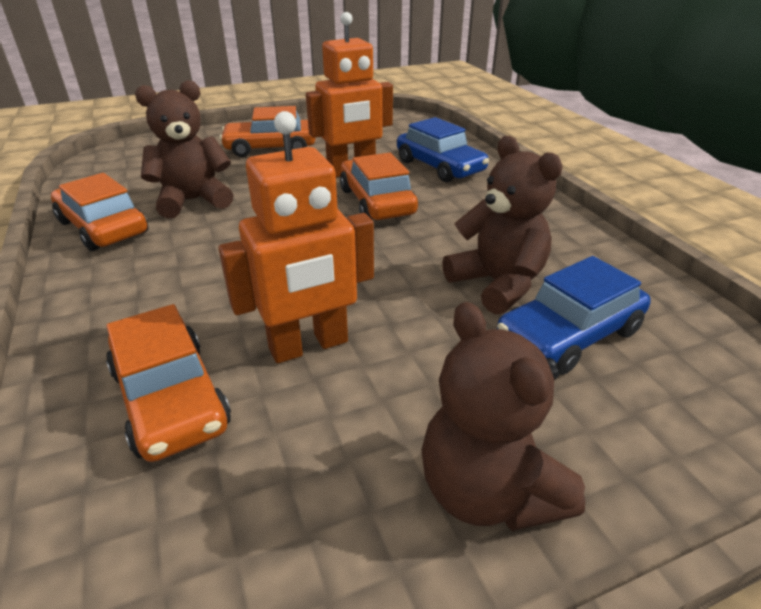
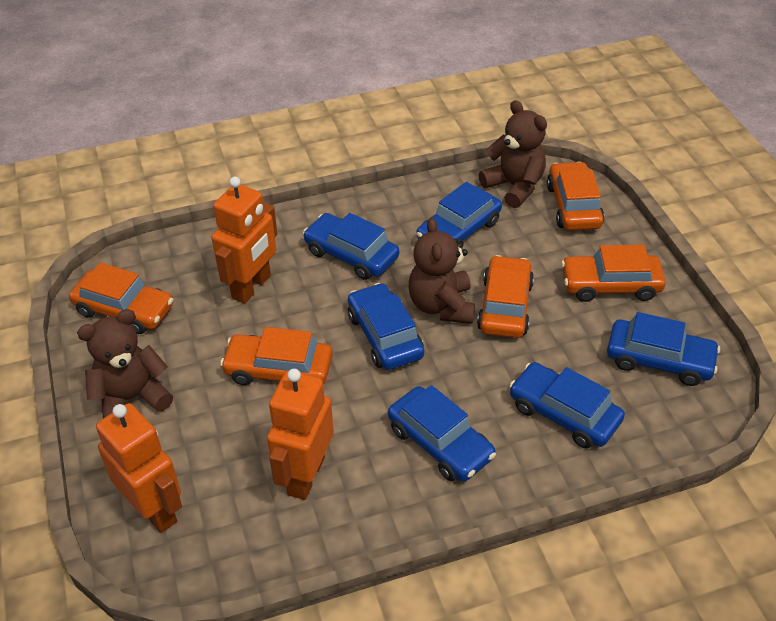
blue car: [397,117,489,182] [497,256,651,375] = 2 -> [303,213,399,280] [348,283,424,370] [388,385,496,481] [416,182,502,249] [509,362,625,448] [607,312,720,386] = 6
orange car: [51,173,148,251] [106,304,231,462] [220,106,316,157] [340,153,418,220] = 4 -> [69,262,174,334] [220,327,333,385] [477,255,534,338] [547,162,604,230] [561,245,666,302] = 5
orange robot: [218,111,374,363] [306,12,393,177] = 2 -> [96,403,182,533] [211,177,277,304] [267,369,334,500] = 3

